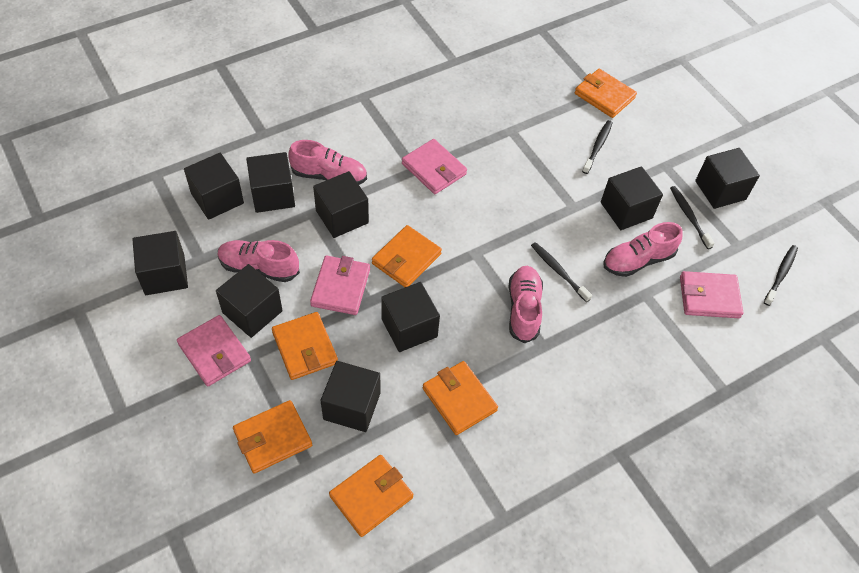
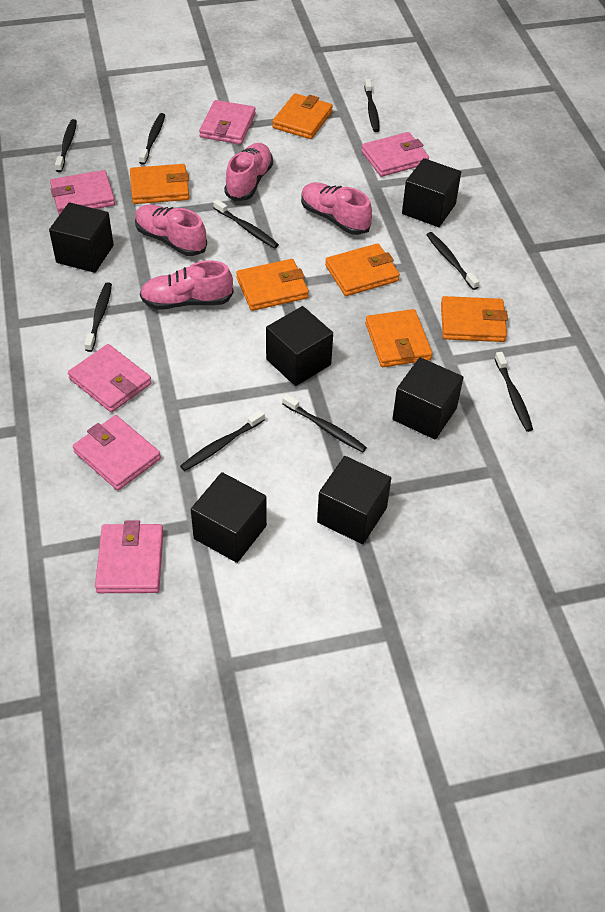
black cube: [132,231,188,295] [184,153,244,220] [216,264,283,338] [246,152,295,213] [313,171,369,238] [321,361,380,432] [381,282,440,352] [601,166,663,230] [695,148,760,209] = 9 -> [49,202,114,273] [191,472,267,563] [266,306,333,386] [317,456,391,544] [392,357,464,440] [402,158,461,227] = 6
black toothbrush: [531,242,592,302] [582,120,613,174] [670,186,715,249] [764,245,798,306] = 4 -> [55,119,77,172] [84,282,112,352] [139,113,165,165] [180,410,265,471] [213,199,279,248] [282,394,367,453] [364,79,380,132] [426,232,480,290] [494,352,533,432] = 9
pink wallet: [177,315,251,386] [310,256,370,315] [402,139,467,194] [680,271,744,318] = 4 -> [50,170,115,215] [68,344,152,412] [73,415,161,490] [95,520,164,593] [199,100,256,144] [361,132,429,177] = 6

